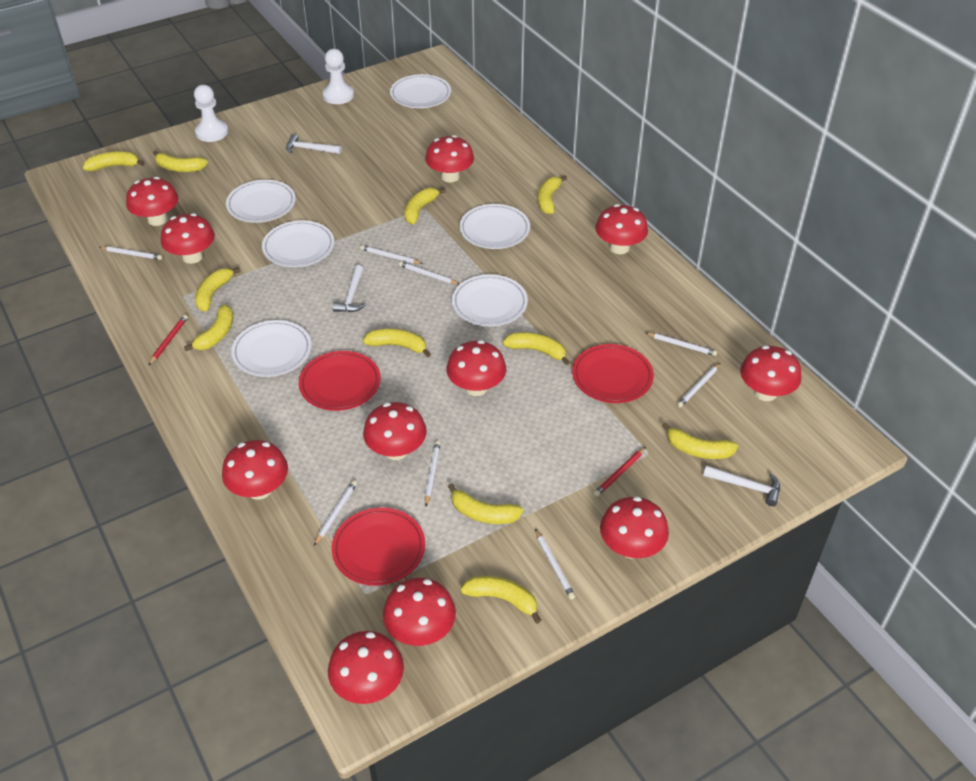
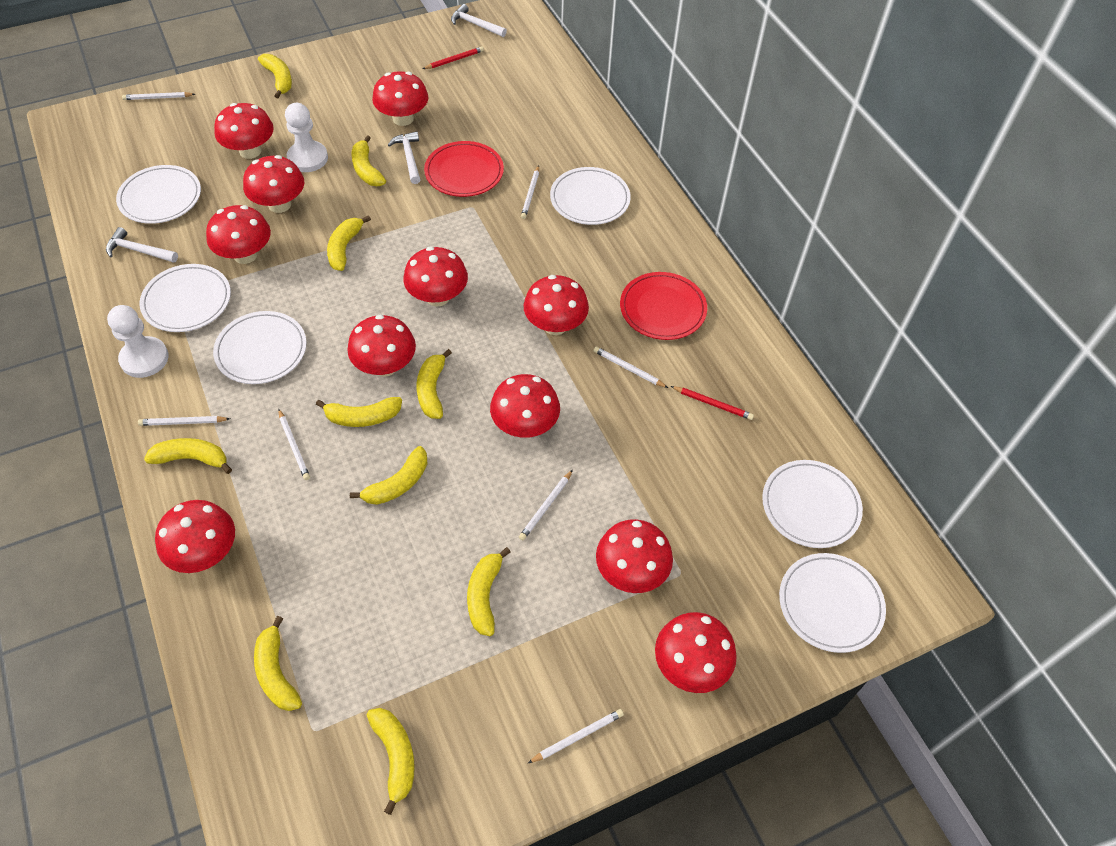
red plate: [299,351,381,411] [332,507,425,586] [572,344,654,403] = 3 -> [424,141,504,197] [620,272,707,340] = 2
white pencil: [100,246,162,260] [314,481,357,546] [360,245,423,264] [399,261,460,284] [425,441,441,506] [535,529,575,599] [646,333,717,356] [677,363,720,407] = 8 -> [122,92,195,100] [138,416,230,426] [278,409,310,480] [519,470,573,540] [521,166,539,219] [528,709,624,763] [594,347,668,388] = 7
yellow banana: [83,151,144,171] [153,151,208,172] [184,305,233,351] [195,267,241,312] [363,328,431,357] [405,188,446,224] [448,483,524,524] [460,576,541,624] [503,332,570,365] [538,175,567,214] [662,423,738,459] = 11 -> [144,438,232,474] [254,616,302,711] [258,54,292,98] [316,397,402,427] [327,215,371,271] [350,446,427,505] [351,135,386,186] [367,708,415,815] [416,349,452,419] [467,547,511,636] = 10

